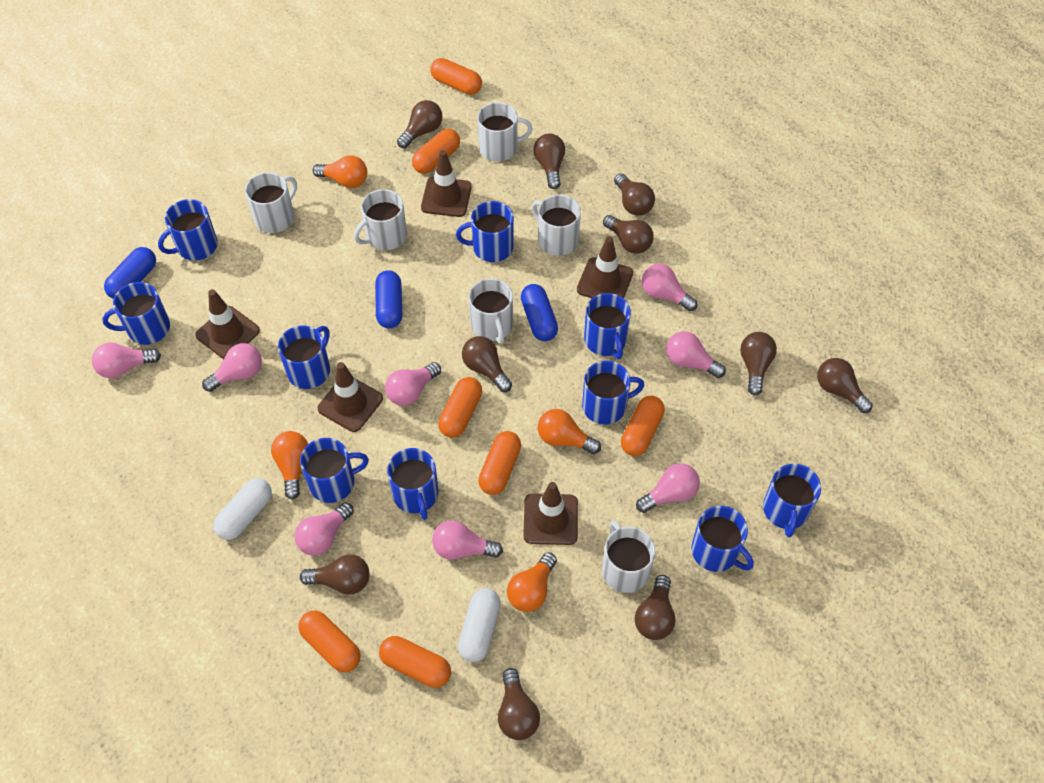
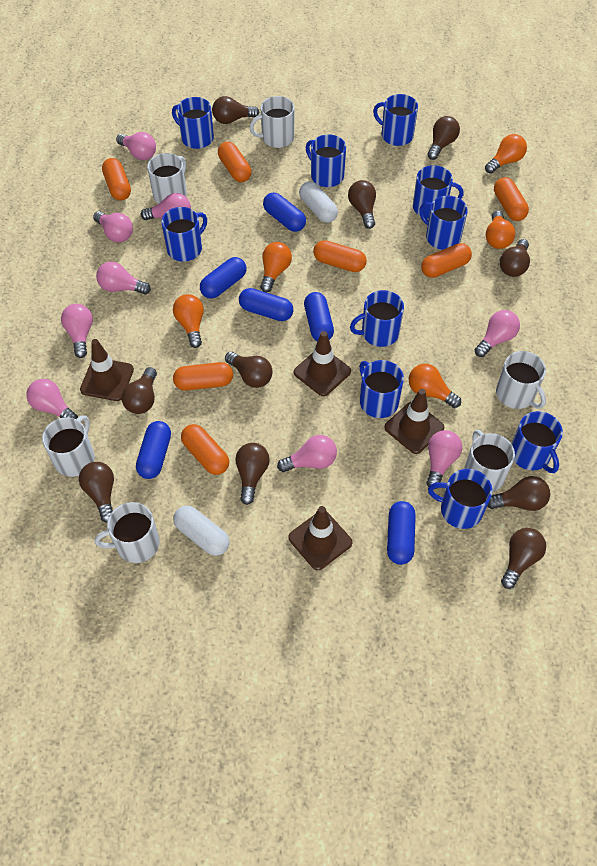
blue capsule: [104,247,156,299] [375,270,402,328] [521,284,558,341] = 3 -> [136,421,171,479] [200,257,247,299] [239,288,293,321] [263,193,306,232] [304,292,334,341] [387,501,416,565] = 6
brown traffic cone: [195,289,260,359] [317,362,383,432] [421,150,472,217] [523,482,578,545] [577,236,633,298] = 5 -> [80,339,134,401] [288,506,353,570] [294,331,351,396] [384,389,444,454] = 4
orange light bulb: [271,431,308,500] [312,155,367,188] [507,552,557,612] [538,409,601,454] = 4 -> [173,294,204,348] [260,242,292,292] [409,364,461,408] [485,134,527,174] [486,210,515,249] = 5
pink light bulb: [92,342,161,378] [202,343,262,392] [294,502,354,556] [385,362,441,406] [432,520,503,560] [636,463,700,513] [642,264,697,311] [666,331,726,378] = 8 -> [26,379,78,419] [61,304,93,358] [93,211,133,242] [96,262,151,294] [116,132,156,160] [141,193,191,220] [277,435,337,472] [426,430,462,489] [475,310,520,357] = 9

